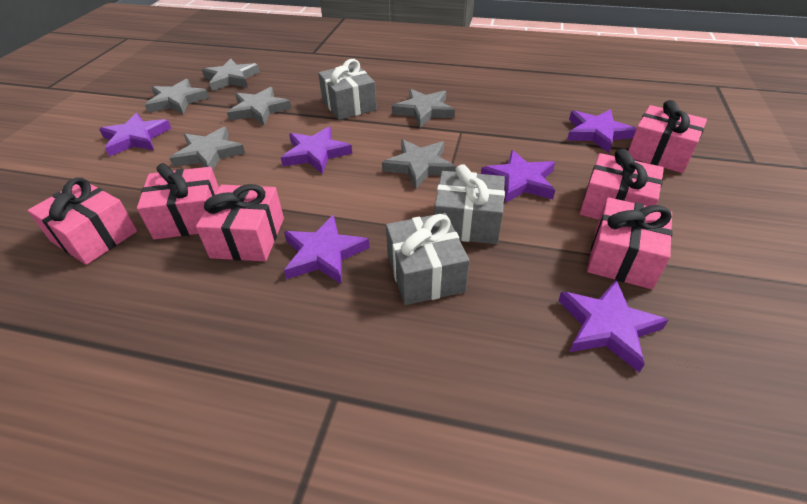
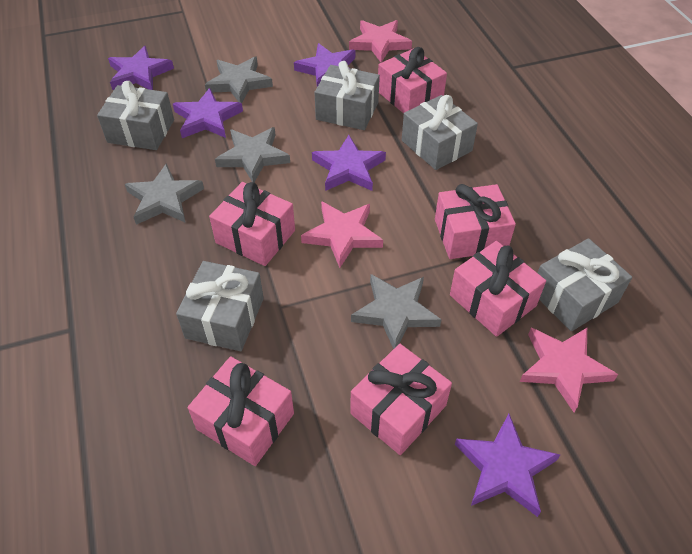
grey gift: [318,59,377,120] [386,213,470,305] [434,164,505,244] = 3 -> [97,81,174,150] [176,261,264,351] [315,61,380,130] [402,95,478,170] [538,238,632,331] = 5
grey star: [145,79,209,115] [169,127,245,170] [202,58,260,91] [227,87,292,125] [382,139,456,189] [392,89,455,128] = 6 -> [125,163,204,225] [205,57,273,103] [215,127,290,182] [351,274,442,349] = 4
pink star: none = 0 -> [301,201,383,268] [349,20,412,63] [520,328,618,412] = 3
purple star: [99,113,172,157] [281,126,352,174] [284,215,370,284] [481,150,555,203] [558,280,668,373] [567,109,636,153] = 6 -> [108,46,174,90] [173,88,243,138] [294,43,355,87] [312,135,386,191] [455,413,560,517] = 5

